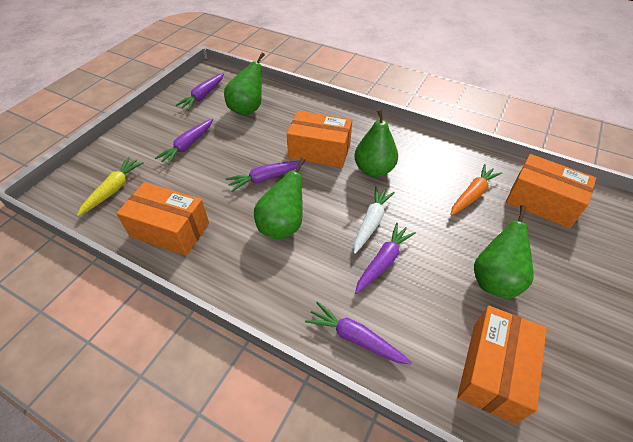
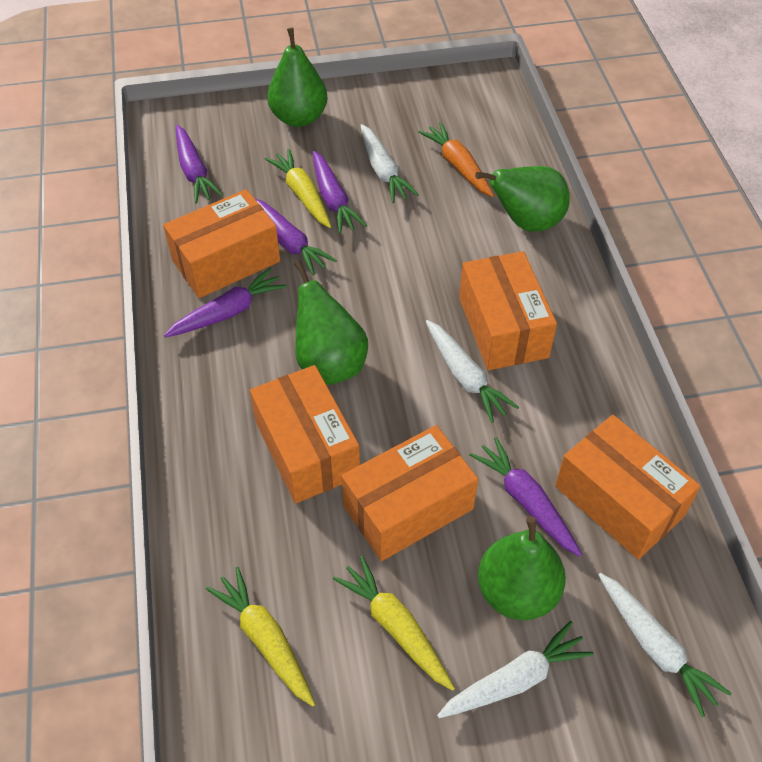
orange box: [116,182,209,256] [287,111,352,168] [457,306,547,424] [506,154,596,228] = 4 -> [163,189,280,298] [250,365,360,503] [342,425,478,561] [459,251,557,370] [555,415,701,559] = 5
white carrot: [354,186,395,254] = 1 -> [360,124,419,203] [426,320,519,423] [437,621,594,718] [598,573,731,717] = 4
yellow carrot: [77,157,144,216] = 1 -> [206,567,315,706] [265,149,331,228] [333,556,455,691] = 3

